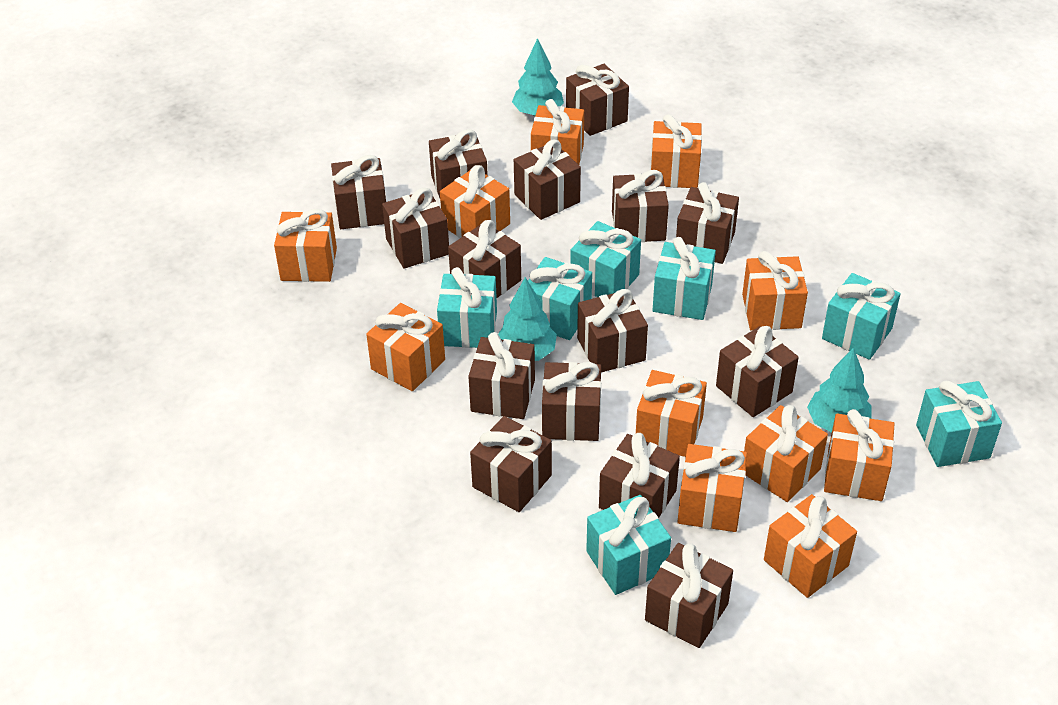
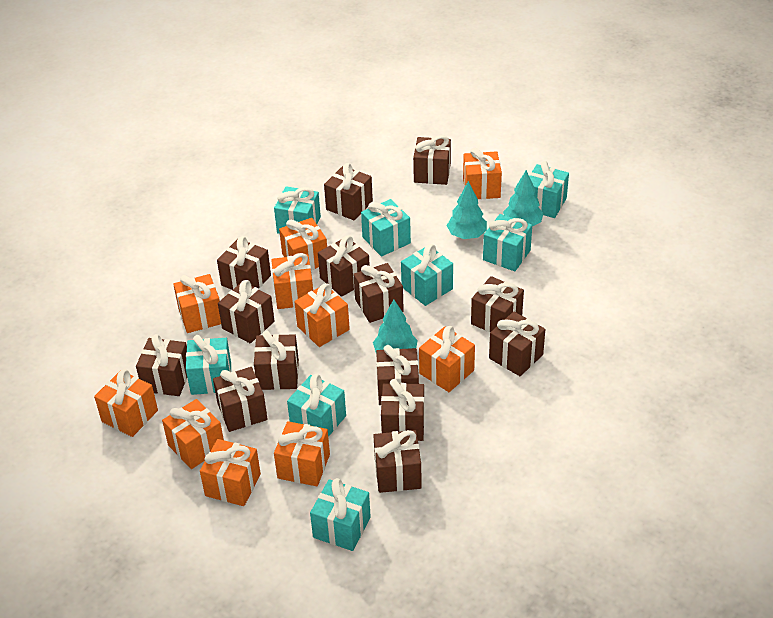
brown gift: [331,155,386,229] [382,188,449,269] [429,129,488,198] [448,220,521,298] [468,332,535,419] [470,416,552,512] [514,139,581,220] [542,362,601,441] [566,64,629,136] [577,289,648,372] [599,433,680,518] [612,170,669,242] [645,543,733,648] [676,182,739,264] [716,326,799,417] = 15 -> [136,334,187,396] [213,367,268,432] [217,236,271,290] [218,280,274,344] [254,330,299,390] [318,236,370,297] [324,163,373,220] [353,263,404,323] [373,430,422,493] [376,345,419,405] [381,379,425,441] [413,135,451,185] [471,276,524,332] [489,312,545,376] = 14
orange gift: [274,209,337,282] [366,303,445,391] [440,165,510,238] [531,99,584,165] [636,370,707,457] [650,114,702,188] [677,444,747,532] [742,251,808,330] [744,405,828,502] [764,494,857,598] [824,409,894,501] = 11 -> [94,369,158,437] [162,399,224,469] [173,274,221,333] [200,439,261,506] [271,253,313,309] [274,421,330,486] [279,218,327,270] [294,284,350,347] [419,326,475,392] [463,148,502,199] = 10
turquoise gift: [437,267,497,348] [528,257,592,340] [570,221,641,297] [586,495,671,595] [653,237,716,320] [822,273,901,360] [916,380,1002,467] = 7 -> [186,335,231,395] [274,186,321,234] [287,374,346,437] [310,478,371,551] [361,199,411,257] [401,244,453,306] [483,214,532,271] [529,161,569,218] = 8

